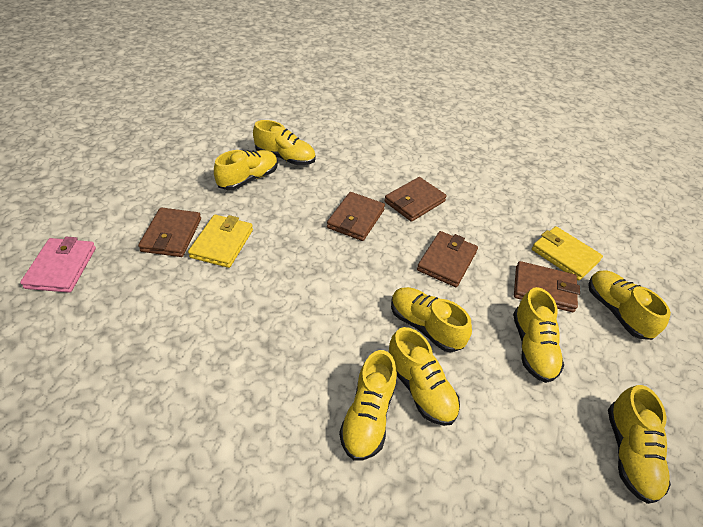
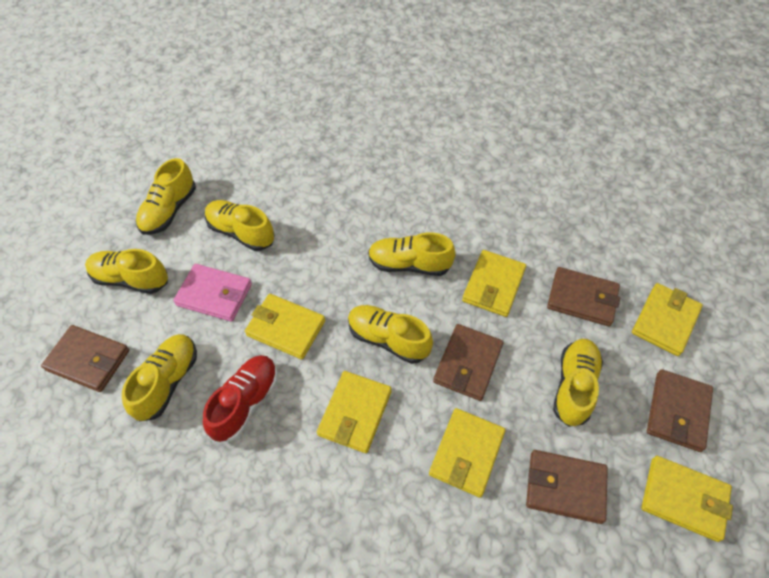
red shoe: none = 0 -> [203,355,278,442] = 1
yellow shoe: [214,150,278,190] [253,120,316,165] [339,350,397,461] [389,327,460,426] [391,287,472,352] [513,287,564,383] [588,270,671,340] [608,385,671,504] = 8 -> [85,249,168,294] [122,334,197,421] [136,158,196,235] [205,200,275,251] [348,305,433,364] [368,232,456,276] [553,339,603,427] = 7
yellow wallet: [188,215,253,268] [532,226,603,281] = 2 -> [245,294,325,359] [317,371,392,453] [429,408,505,498] [462,250,526,317] [632,283,703,356] [641,456,733,542] = 6

